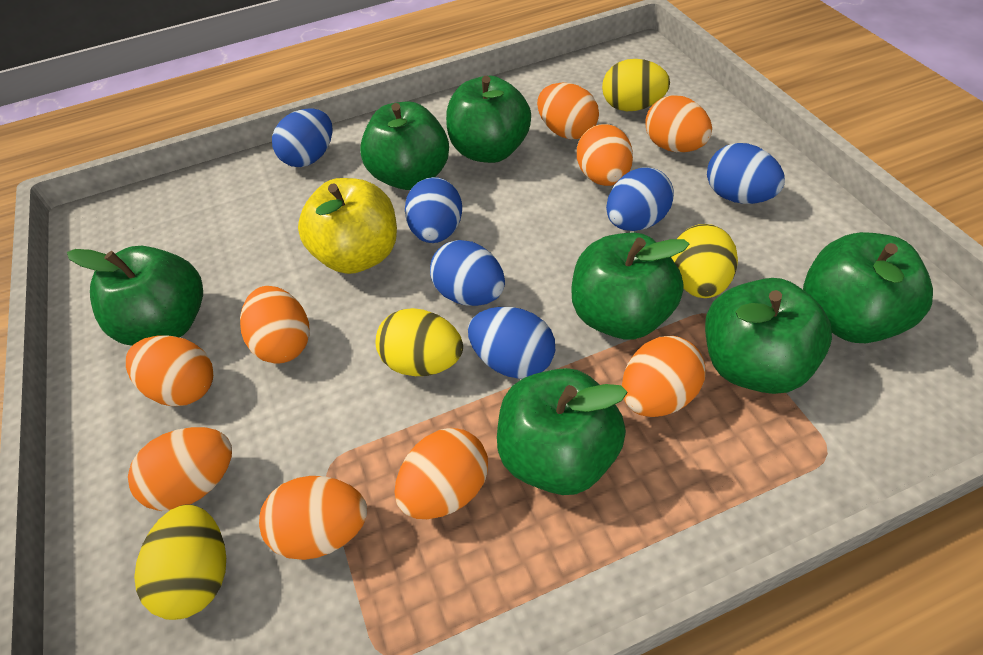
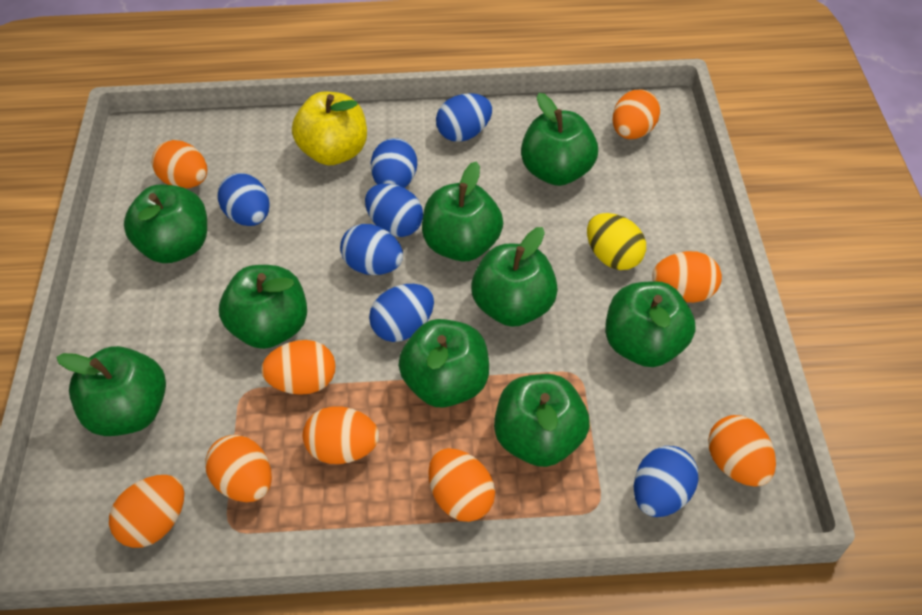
blue egg: [272,108,333,167] [405,177,462,243] [430,240,505,306] [468,307,555,379] [606,167,674,231] [707,143,785,204] = 6 -> [218,173,270,226] [340,224,403,275] [365,184,423,237] [369,284,434,342] [371,138,417,188] [436,93,492,142] [634,446,699,517] = 7
green apple: [67,246,203,346] [360,101,449,190] [446,76,531,163] [497,368,628,495] [571,232,690,340] [705,278,832,394] [803,232,933,343] = 7 -> [56,346,166,436] [124,185,207,263] [219,265,307,349] [398,319,489,407] [422,161,503,261] [471,227,558,327] [494,374,590,467] [521,93,598,186] [605,281,696,367] = 9
yellow egg: [134,504,226,620] [376,308,463,376] [602,59,670,111] [671,224,738,298] = 4 -> [587,213,646,270] = 1

